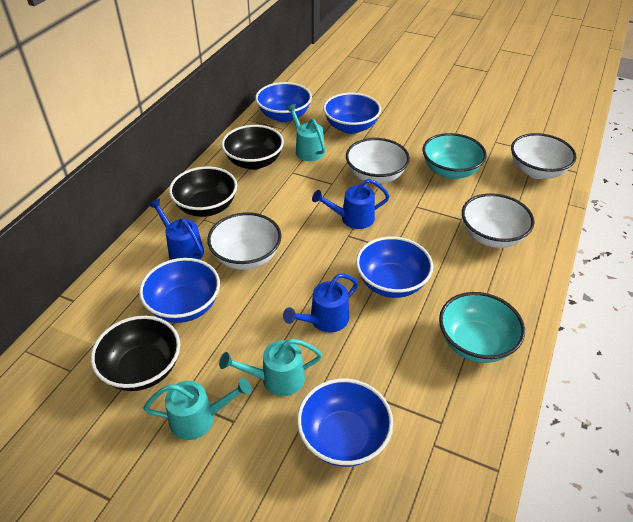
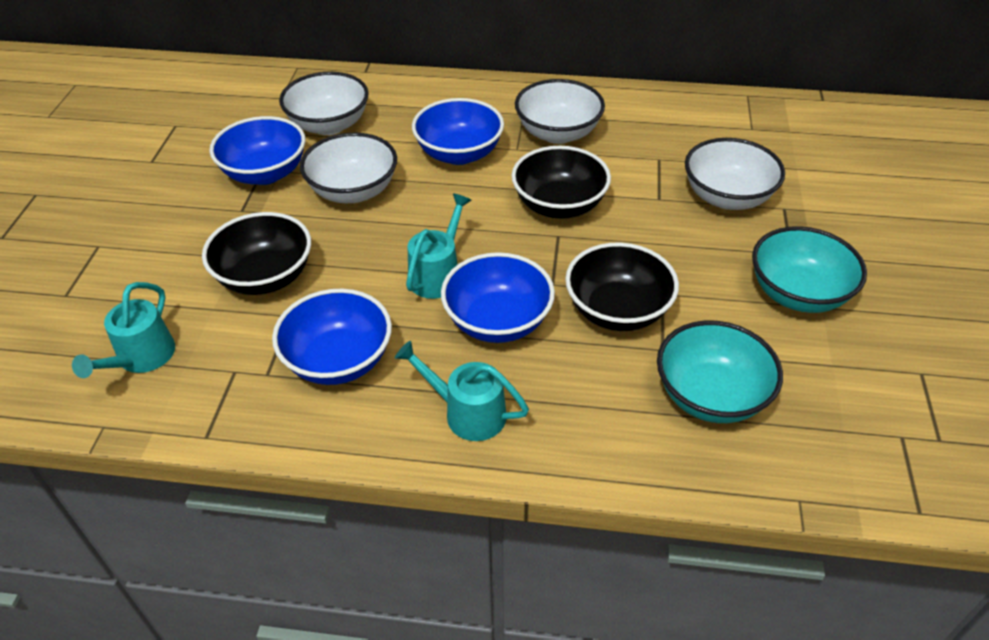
blue bowl: [139,258,220,323] [255,82,312,122] [297,379,393,467] [323,93,381,134] [356,237,433,298] = 5 -> [209,116,306,185] [272,289,392,385] [412,98,504,165] [441,252,555,343] = 4
blue watering can: [148,198,204,260] [283,274,358,333] [312,179,390,229] = 3 -> none = 0

